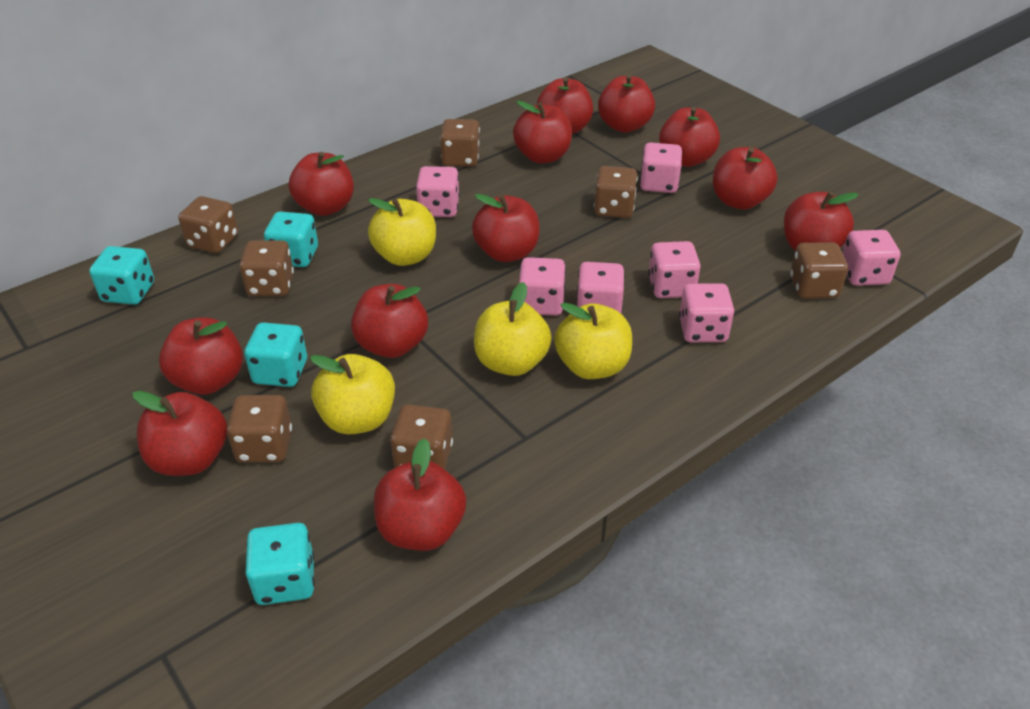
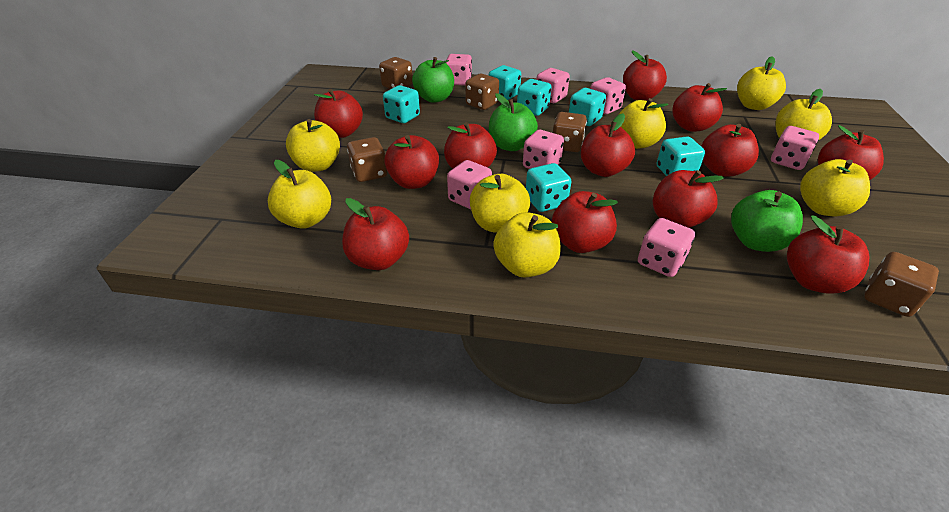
brown dice: [178,196,238,253] [227,395,292,462] [239,240,294,296] [390,404,453,469] [440,119,480,166] [594,166,637,218] [790,242,848,299] = 7 -> [347,137,387,182] [379,57,413,89] [465,74,499,110] [553,112,587,152] [864,252,939,317] = 5
green apple: none = 0 -> [412,57,454,103] [489,93,538,151] [731,190,803,252] = 3
turquoise dice: [89,246,154,305] [244,322,307,387] [245,523,315,605] [264,212,318,267] = 4 -> [383,85,420,123] [489,65,521,100] [517,79,551,116] [526,163,571,212] [569,88,606,126] [657,136,705,176] = 6
yellow apple: [310,354,395,434] [368,198,436,266] [474,282,552,376] [554,303,632,379] = 4 -> [268,160,331,229] [286,119,340,172] [470,174,530,233] [493,212,561,278] [618,98,668,149] [737,56,786,110] [775,89,832,140] [800,159,870,216] = 8

